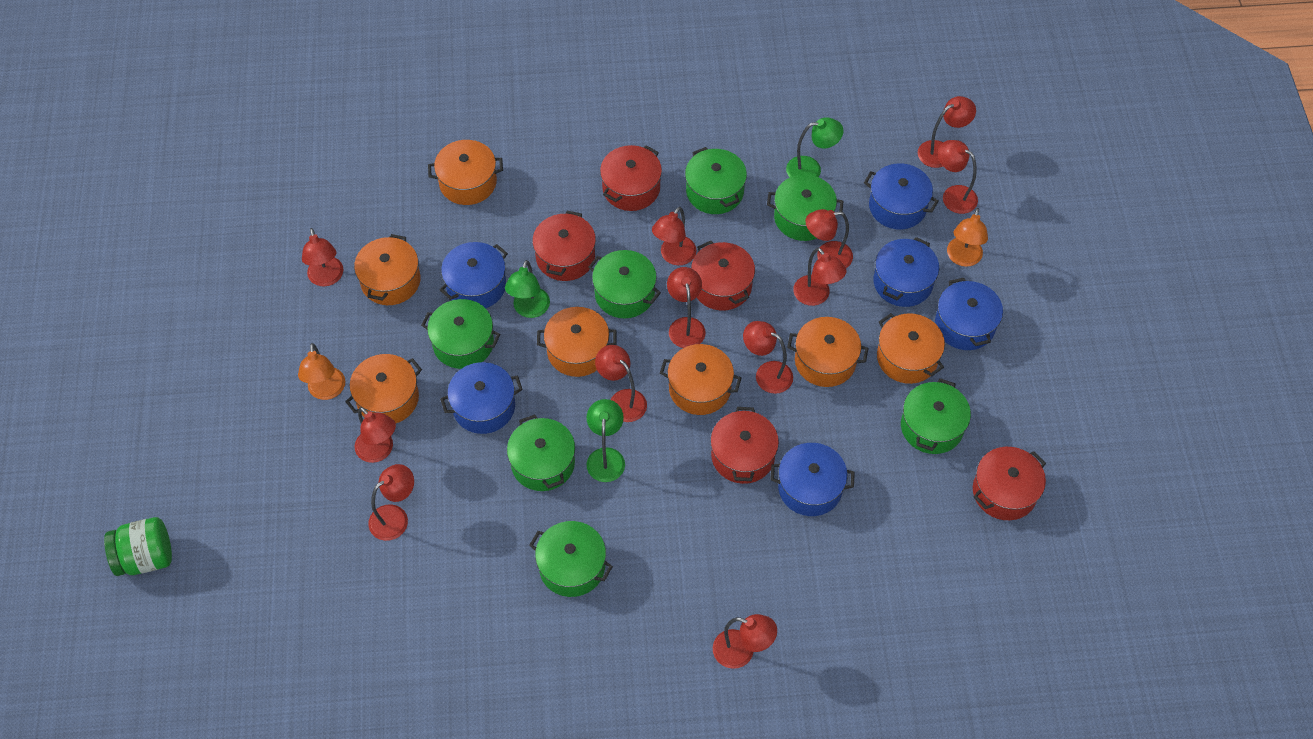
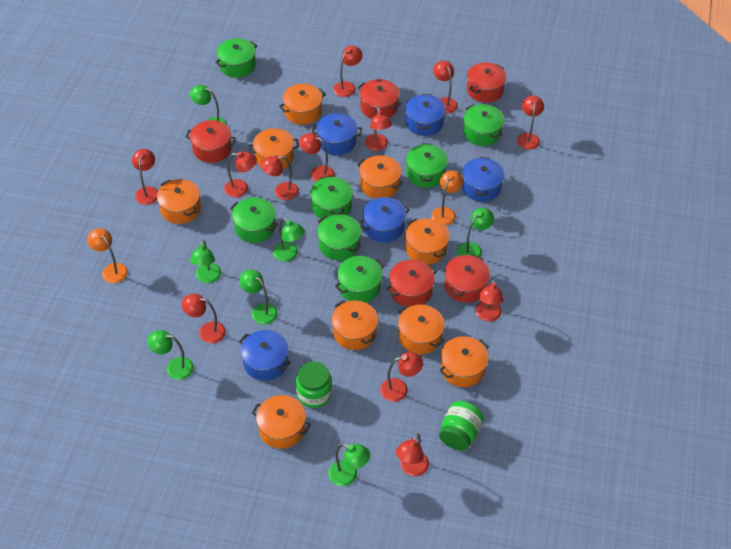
blue pot: [440,242,508,308] [440,362,523,434] [770,443,855,516] [864,163,939,229] [873,237,939,307] [935,278,1003,350] = 6 -> [239,330,291,381] [312,113,362,155] [359,197,410,243] [405,94,446,136] [462,157,504,202] = 5
green jar: [104,517,172,576] = 1 -> [296,361,332,408] [439,401,484,451] = 2
green lamp: [505,260,550,318] [586,399,625,482] [786,117,843,177] = 3 -> [147,330,194,380] [190,85,227,125] [190,240,221,283] [239,270,278,325] [273,218,305,262] [328,444,370,486] [457,208,494,257] = 7
orange pot: [345,354,422,423] [354,234,420,305] [428,140,503,205] [537,307,616,377] [660,344,741,415] [787,317,869,387] [877,313,945,384] = 7 -> [157,179,201,224] [248,128,299,170] [252,395,311,449] [279,84,326,125] [331,300,378,350] [357,155,404,199] [398,305,445,354] [405,218,449,265] [439,336,489,387] = 9

